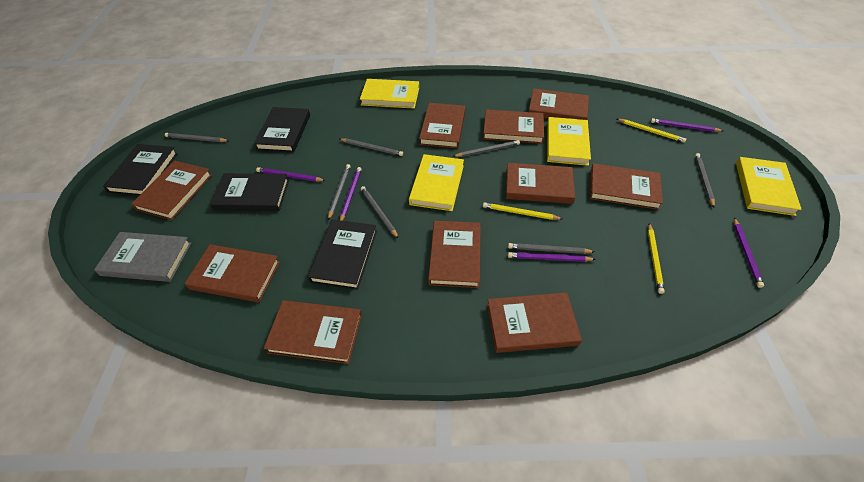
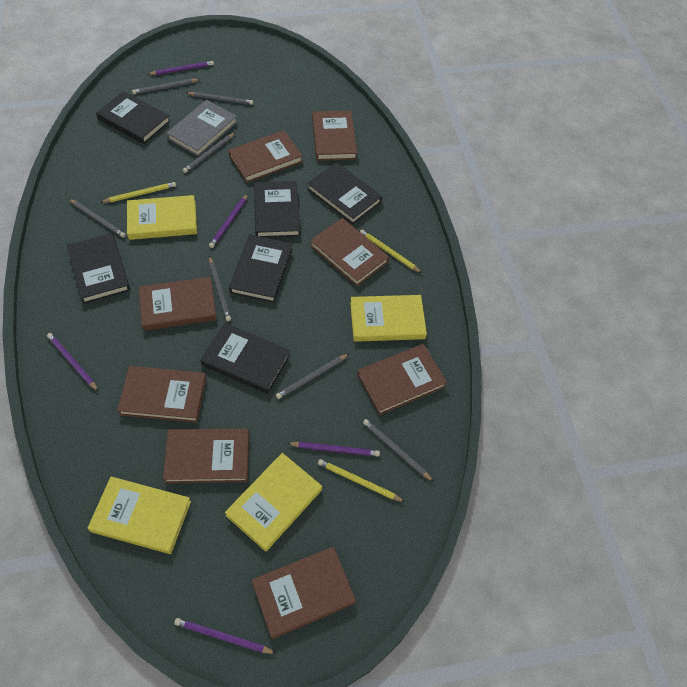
black book: [103,144,178,196] [210,173,289,211] [254,107,310,152] [308,219,377,290] = 4 -> [67,233,130,304] [96,91,170,144] [200,323,290,394] [229,235,292,303] [254,181,300,238] [307,162,382,224] = 6
brown book: [131,160,212,220] [185,244,280,302] [264,300,362,364] [419,103,465,148] [428,221,481,288] [483,109,544,144] [487,292,582,353] [506,163,575,204] [529,88,589,120] [590,163,663,210] = 10 -> [117,366,206,423] [139,277,217,331] [163,428,249,484] [228,130,303,183] [252,547,356,639] [310,218,389,286] [312,110,357,161] [357,344,447,415] = 8

